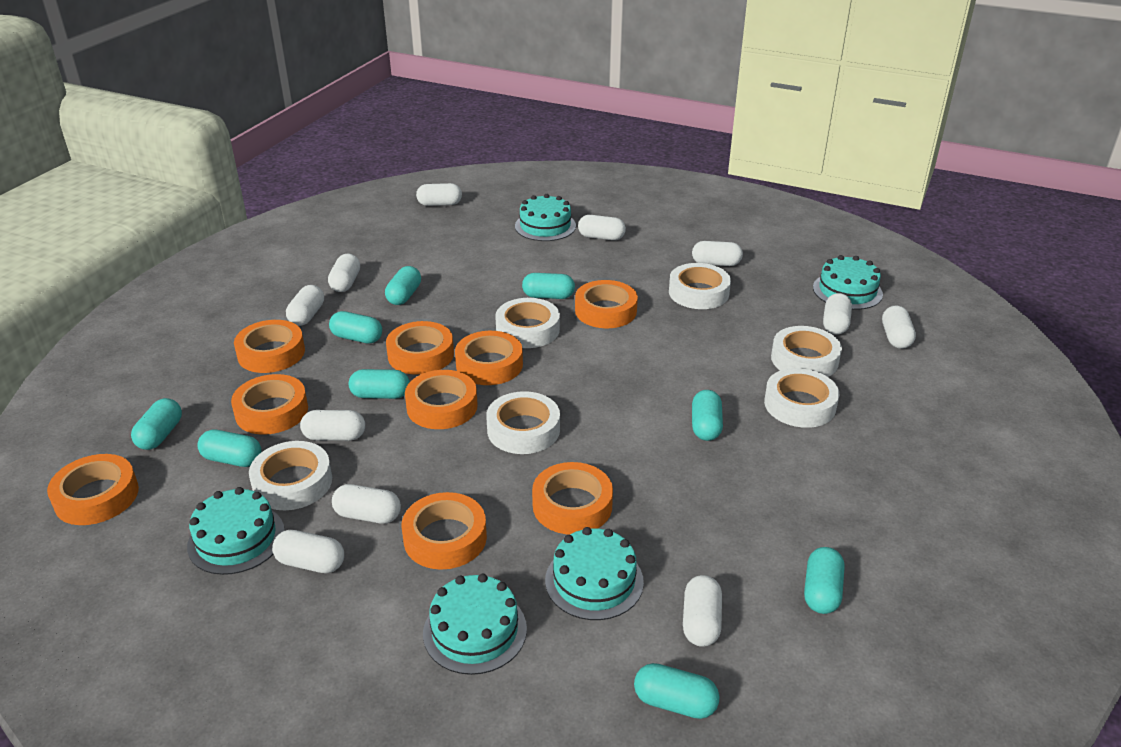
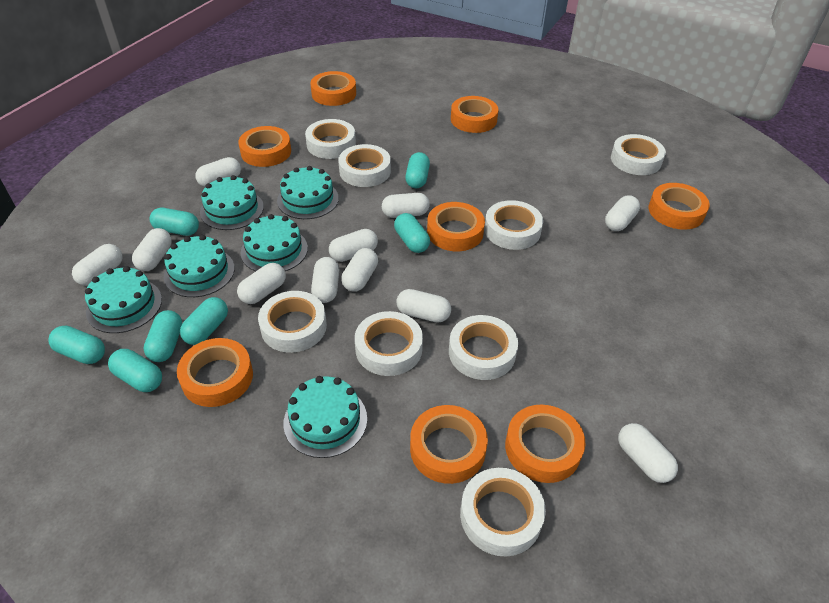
orange tape: [47,454,139,525] [231,374,308,435] [234,320,305,373] [386,321,454,375] [401,492,487,570] [405,370,478,429] [455,331,523,385] [532,462,613,535] [575,280,638,328] = 9 -> [177,338,253,407] [238,126,291,167] [310,71,356,106] [410,405,488,484] [427,202,485,251] [451,96,499,133] [505,405,585,483] [648,183,710,230] = 8
turquoise cake: [187,487,284,575] [423,574,527,675] [515,194,576,241] [545,527,644,620] [813,255,883,310] = 5 -> [85,266,162,333] [164,235,235,297] [200,175,264,230] [240,214,308,271] [277,166,339,219] [283,376,367,458] = 6
turquoise capsule: [131,398,182,450] [197,429,262,467] [329,311,382,344] [349,369,410,399] [385,266,421,305] [522,273,575,299] [634,663,719,719] [692,390,723,441] [804,547,844,614] = 9 -> [48,326,105,364] [108,349,162,392] [143,310,182,362] [150,208,199,236] [180,297,228,345] [394,213,430,253] [405,152,430,188] = 7
white tape: [249,441,332,510] [486,391,560,454] [495,298,560,348] [669,263,731,309] [764,368,839,428] [771,326,842,377] = 6 -> [258,291,327,353] [305,119,356,159] [338,144,391,187] [355,311,423,376] [449,315,518,380] [460,468,546,557] [484,200,543,250] [611,134,666,175] = 8

